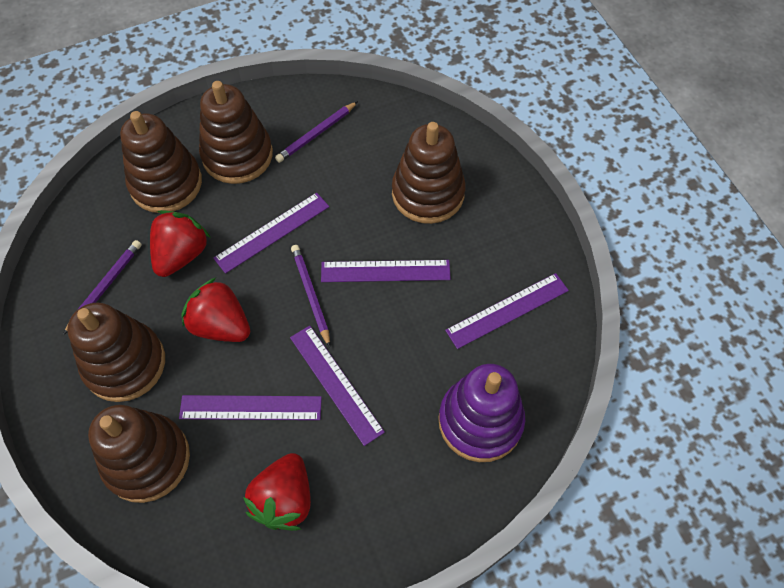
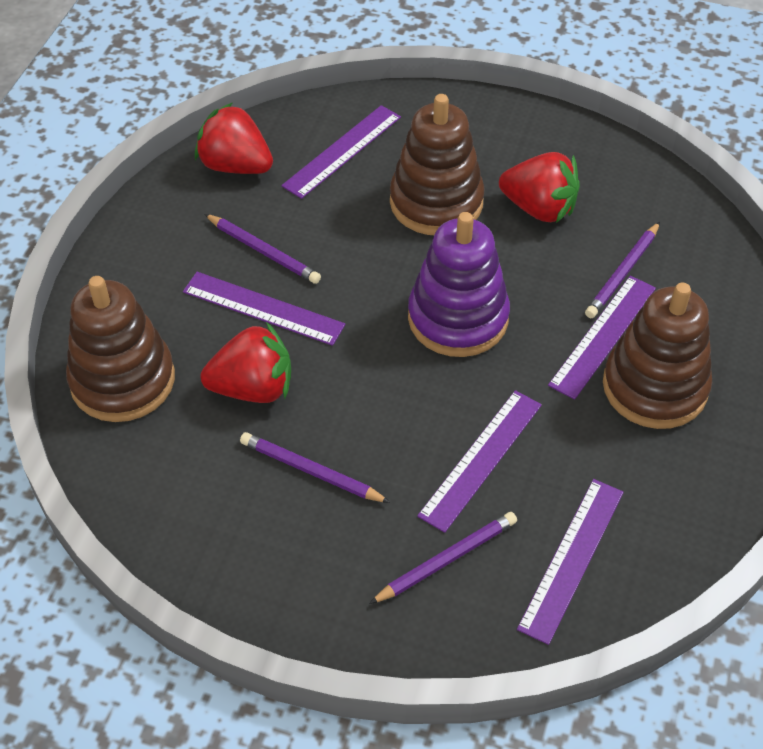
brown stacking toy: [67,303,165,402] [88,405,190,503] [120,111,202,213] [199,81,273,184] [392,122,466,224] = 5 -> [66,276,175,422] [390,94,485,235] [603,282,712,429] = 3
purple pencil: [63,240,142,335] [275,101,358,163] [291,245,330,347] = 3 -> [205,214,321,284] [240,432,391,503] [369,512,517,604] [585,222,660,318] = 4

